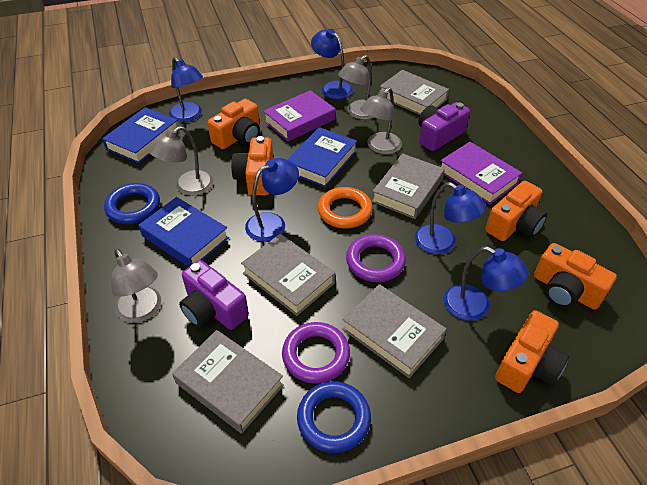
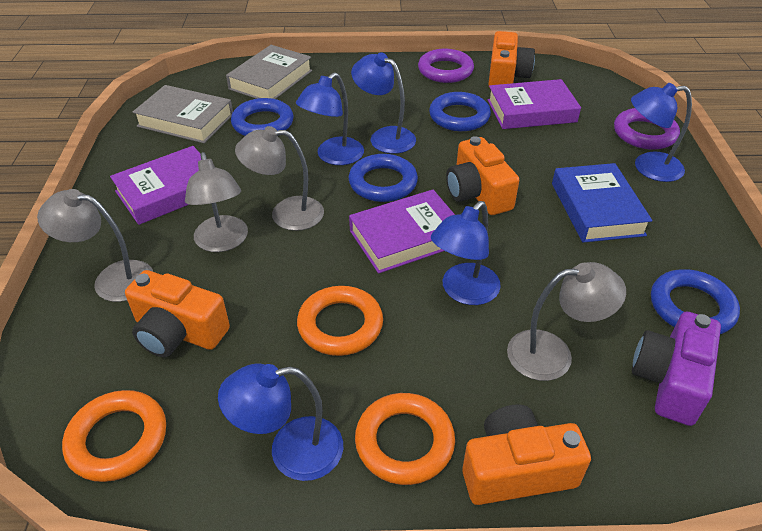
blue book: [102,107,180,164] [139,197,229,267] [287,127,357,188] = 3 -> [552,163,652,243] = 1
blue ring: [104,183,160,224] [297,381,371,453] = 2 -> [231,98,293,136] [349,154,418,202] [429,92,491,131] [651,269,740,334] = 4
grey book: [172,330,284,434] [241,234,335,316] [342,284,446,378] [372,153,445,219] [380,70,449,115] = 5 -> [133,85,233,143] [226,45,312,99] = 2
orange camera: [207,99,260,149] [231,136,273,195] [485,181,547,241] [495,310,569,393] [534,243,617,310] = 5 -> [125,270,230,357] [446,136,519,215] [462,404,591,505] [488,31,535,88] = 4
orange ring: [318,187,373,228] = 1 -> [62,390,166,482] [297,286,383,356] [355,393,455,485] = 3
purple book: [263,90,336,142] [440,142,522,205] = 2 -> [110,146,201,225] [349,190,455,274] [487,79,581,129] = 3
purple camera: [179,260,249,330] [418,102,470,151] = 2 -> [632,312,721,426] = 1

